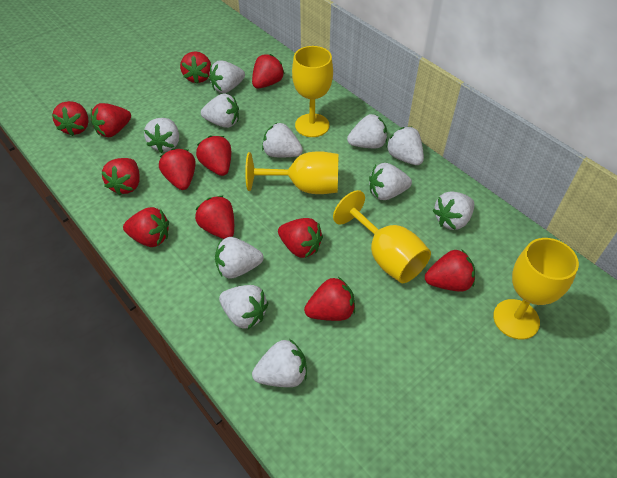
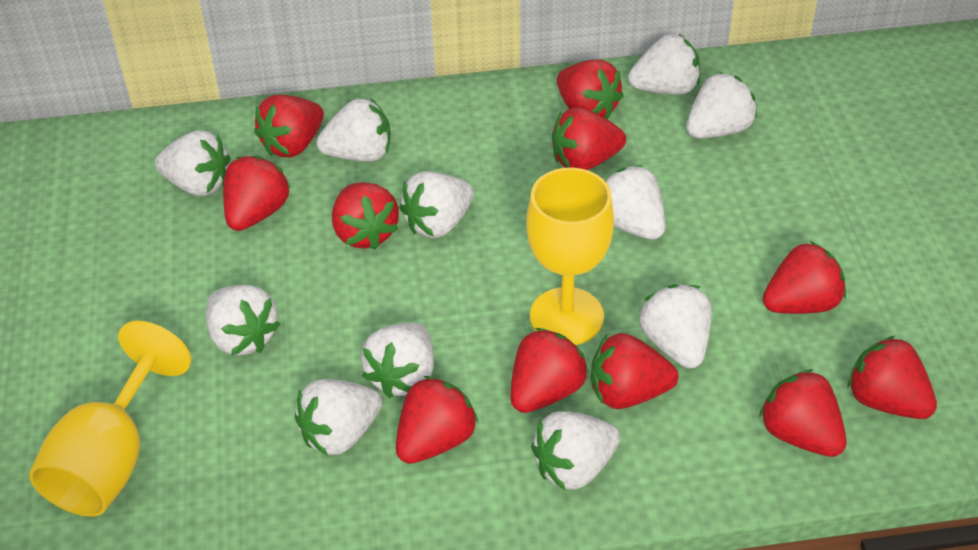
red strawberry: [52,101,89,136] [91,103,131,137] [101,158,139,196] [123,207,169,247] [159,148,196,190] [180,51,211,84] [195,196,234,239] [196,136,231,176] [252,54,285,88] [278,218,323,258] [304,277,355,321] [425,250,475,292] = 12 -> [223,155,291,231] [254,95,324,157] [332,182,399,250] [396,376,478,464] [511,328,588,413] [552,107,626,170] [557,60,624,119] [591,333,678,409] [759,369,847,457] [763,241,846,314] [847,336,937,419] = 11
yellow goblet: [245,151,338,194] [292,46,333,137] [333,190,431,283] [493,238,579,340] = 4 -> [29,321,191,517] [526,167,614,345] = 2

